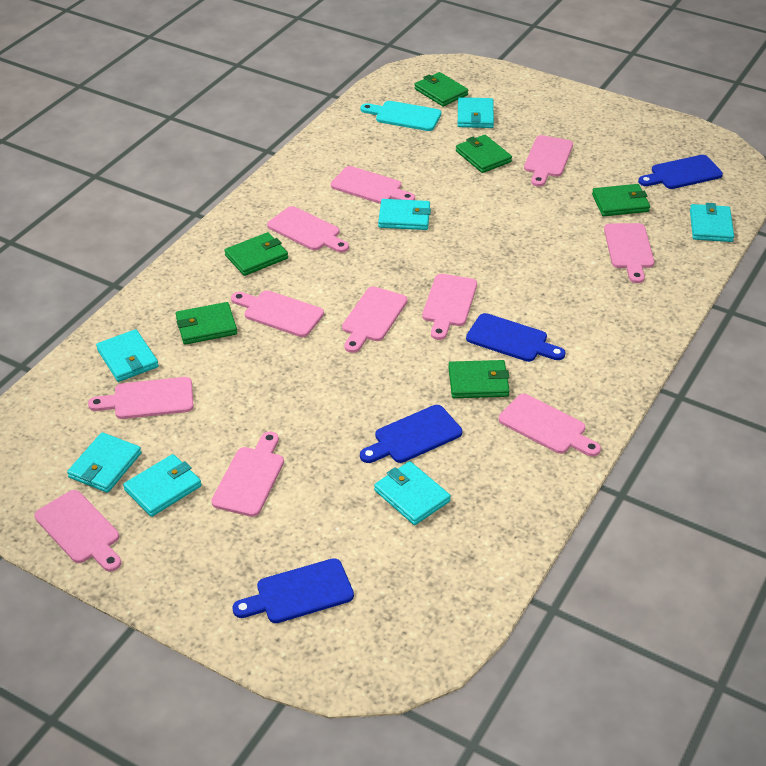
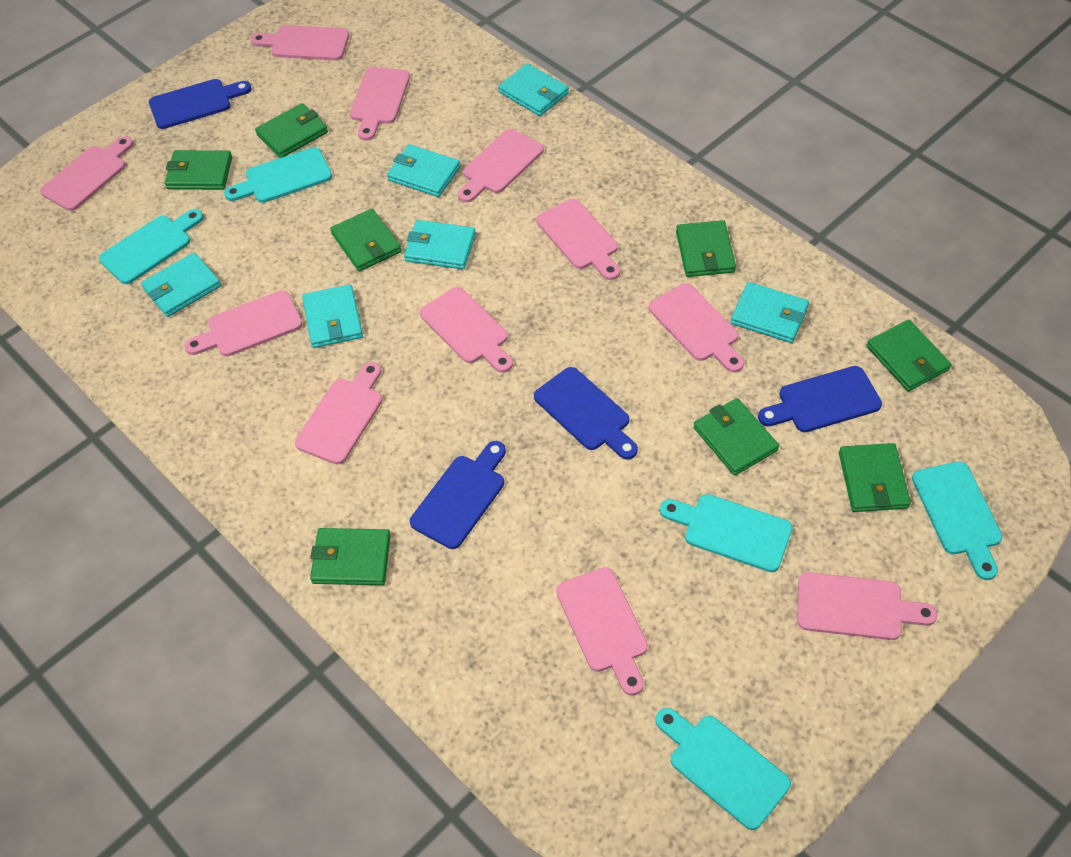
green wallet: [176,302,237,345] [224,232,288,276] [414,72,468,106] [448,360,510,398] [456,135,512,173] [592,184,650,216] = 6 -> [165,150,232,190] [255,103,328,158] [310,528,391,585] [330,209,402,272] [676,220,736,277] [693,398,779,476] [839,443,911,512] [866,320,951,391] = 8
turquoise cutting board: [361,101,441,131] = 1 -> [99,209,203,284] [224,147,332,203] [655,708,791,830] [660,494,792,572] [912,462,1002,580] = 5
turquoise wallet: [67,432,142,493] [96,329,159,382] [123,454,202,517] [374,461,451,525] [378,199,431,230] [458,97,494,128] [690,203,734,242] = 7 -> [141,253,221,317] [302,284,363,348] [387,144,460,197] [404,220,476,269] [498,63,569,116] [731,282,809,343] = 6

